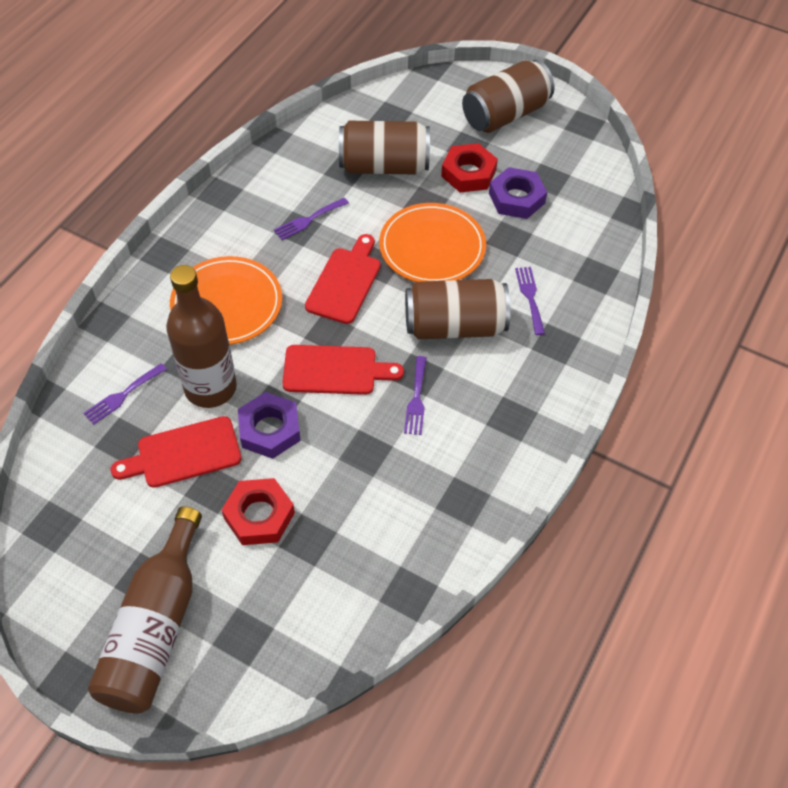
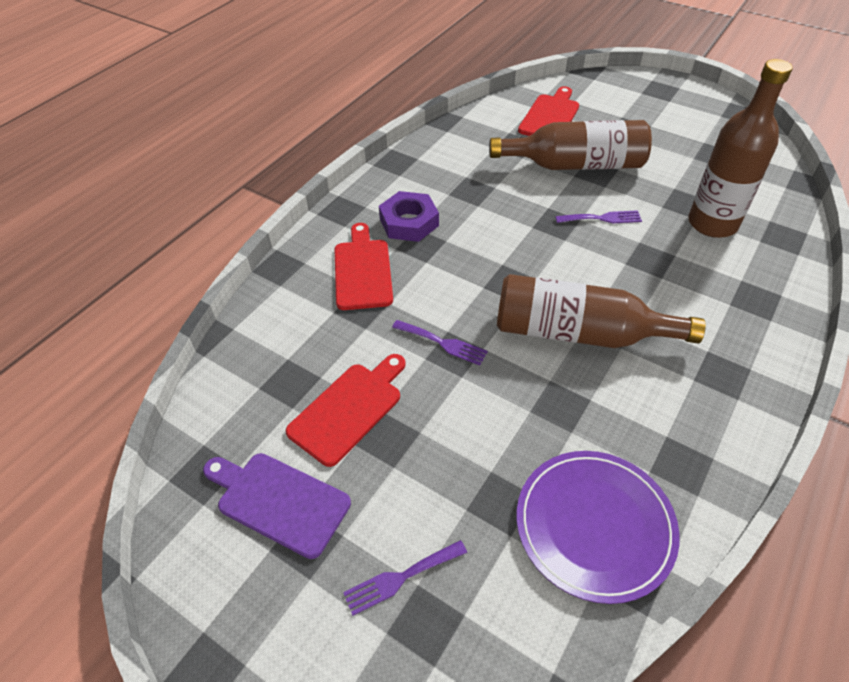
brown bottle: [88,506,202,713] [166,265,237,408] = 2 -> [489,120,652,170] [497,274,706,348] [688,59,793,238] = 3
brown can: [339,121,430,174] [405,279,510,340] [462,60,554,133] = 3 -> none = 0
orange plate: [170,256,282,345] [379,203,486,282] = 2 -> none = 0
purple cutting board: none = 0 -> [203,453,351,559] = 1
purple fork: [83,363,167,425] [274,198,349,240] [404,356,427,435] [515,267,545,335] = 4 -> [343,540,467,616] [392,320,488,365] [555,210,642,223] = 3
purple nut: [238,392,301,459] [489,167,547,219] = 2 -> [379,191,439,242] = 1
purple plate: none = 0 -> [517,451,680,604] = 1
red nut: [222,478,295,545] [441,143,498,193] = 2 -> none = 0

